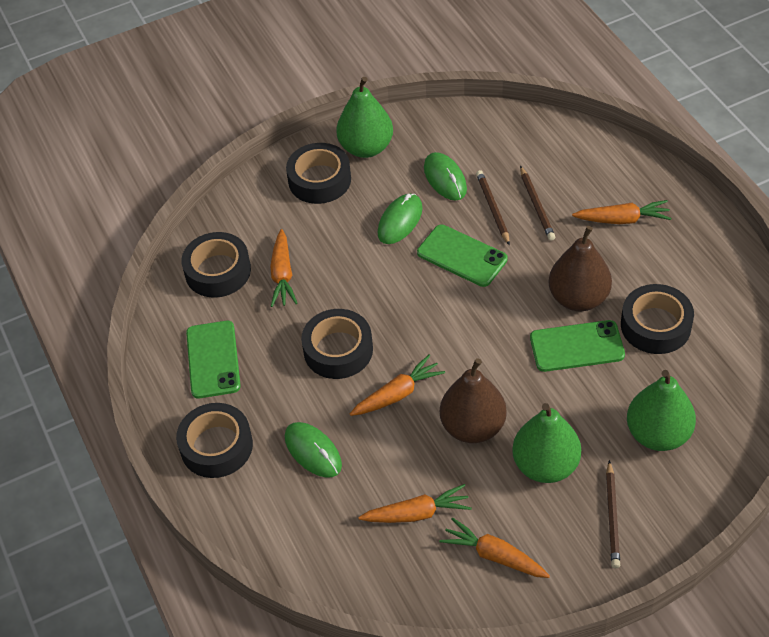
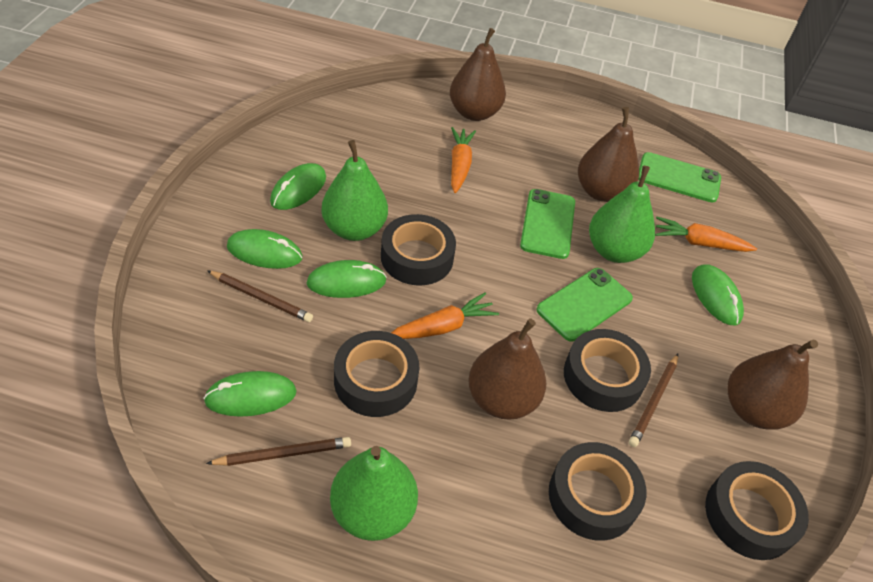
brown pear: [440,358,507,443] [549,226,612,311] = 2 -> [450,28,506,121] [468,319,546,420] [578,107,639,202] [728,340,818,430] = 4
green mouse: [285,422,342,478] [377,194,422,244] [424,152,467,201] = 3 -> [203,371,297,417] [227,229,303,269] [270,163,326,210] [306,260,387,298] [692,264,744,325] = 5
orange carrot: [270,229,298,307] [350,354,445,416] [358,484,472,523] [439,517,550,578] [572,200,671,224] = 5 -> [391,293,499,339] [451,127,476,193] [655,217,757,252] = 3

